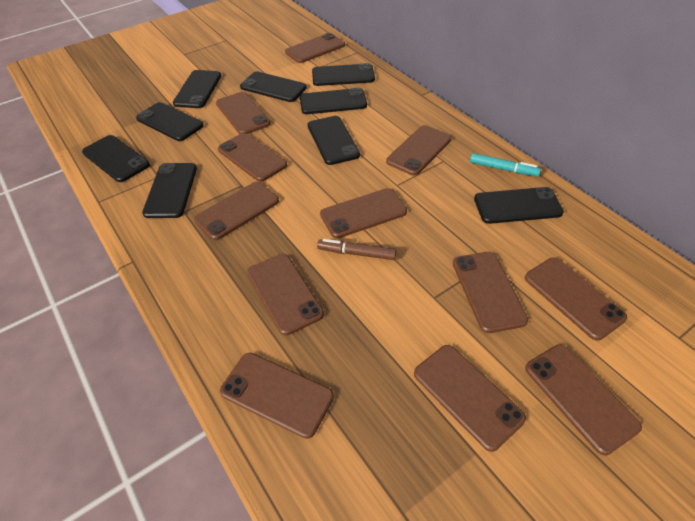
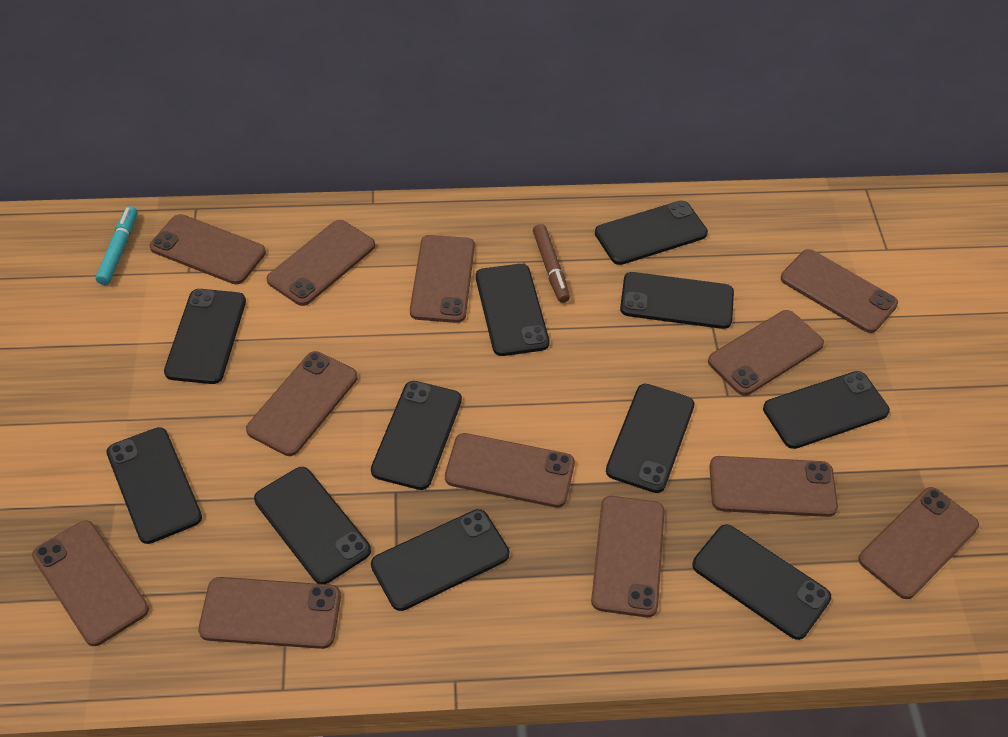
black phone: [82,135,150,182] [136,102,204,141] [142,163,197,218] [173,70,221,108] [240,71,307,102] [300,88,367,114] [308,116,360,165] [312,63,375,86] [474,187,564,224] = 9 -> [106,427,202,544] [164,289,246,384] [254,467,371,584] [371,381,462,490] [371,509,509,611] [476,264,549,356] [595,201,708,265] [606,384,695,493] [620,272,734,329] [692,524,831,640] [763,371,890,449] = 11

